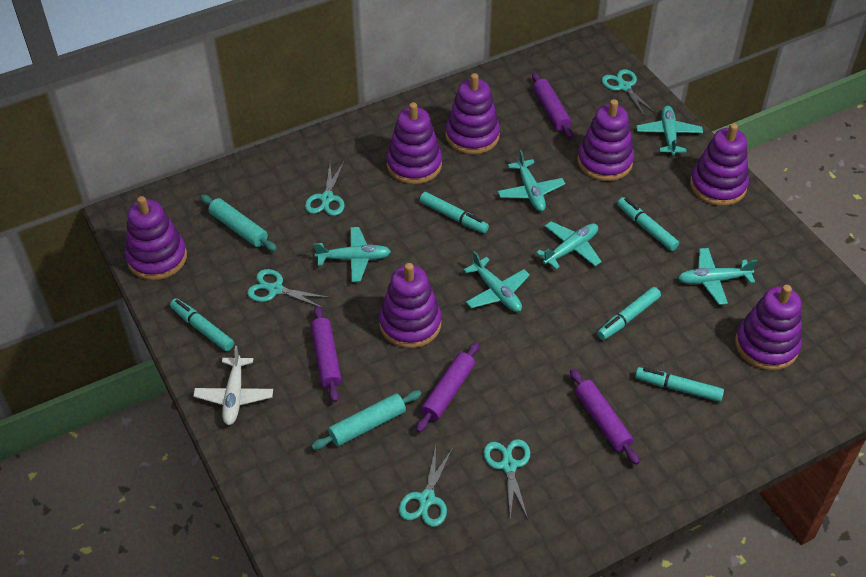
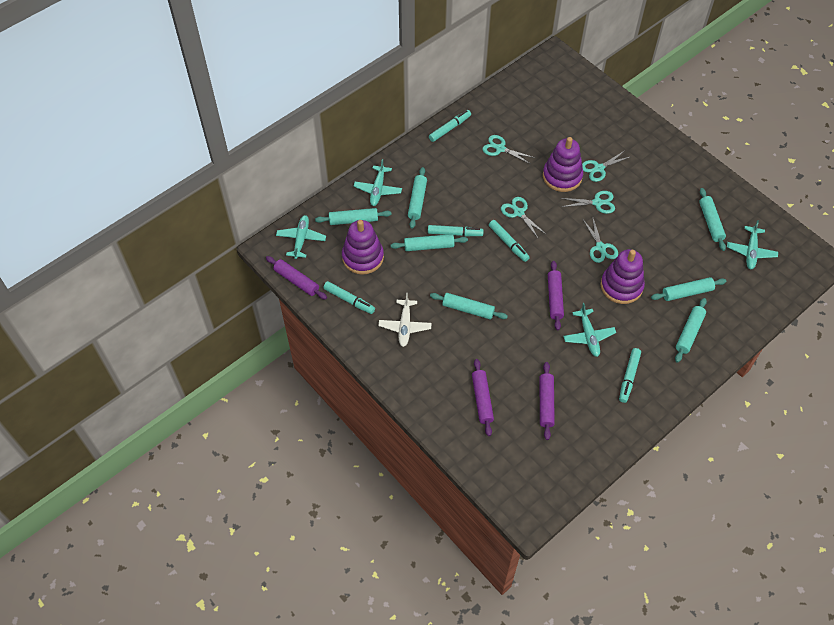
purple stacking toy: [125,196,187,280] [379,263,442,348] [386,102,442,184] [445,73,500,154] [578,99,634,181] [690,123,749,206] [735,285,802,371] = 7 -> [342,220,384,275] [543,137,583,192] [601,249,645,304] = 3
turquoise plane: [314,227,391,282] [464,251,530,312] [498,150,565,211] [536,221,602,269] [637,106,703,155] [678,248,757,305] = 6 -> [276,215,326,259] [353,159,402,206] [563,303,616,357] [727,220,778,269] = 4
turquoise rolling pin: [201,195,277,251] [311,390,421,450] = 2 -> [315,208,392,225] [391,234,468,251] [408,167,427,229] [430,293,508,319] [651,277,727,301] [675,298,707,363] [699,188,726,251] = 7

